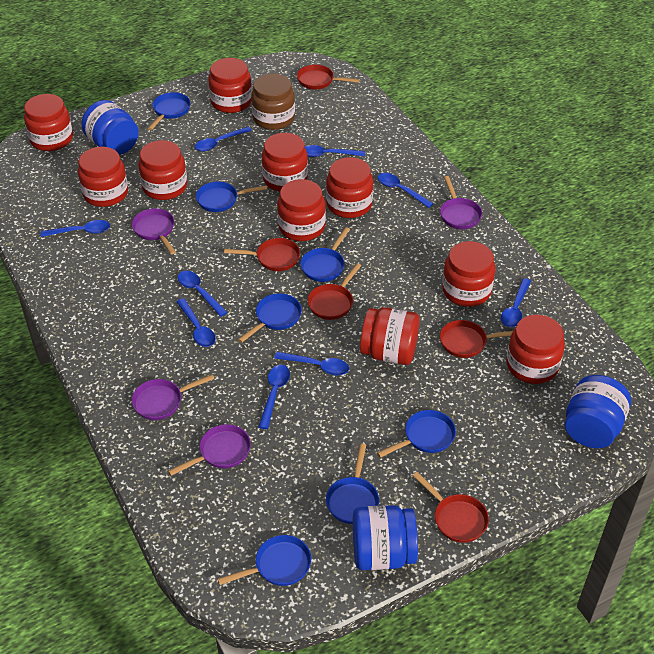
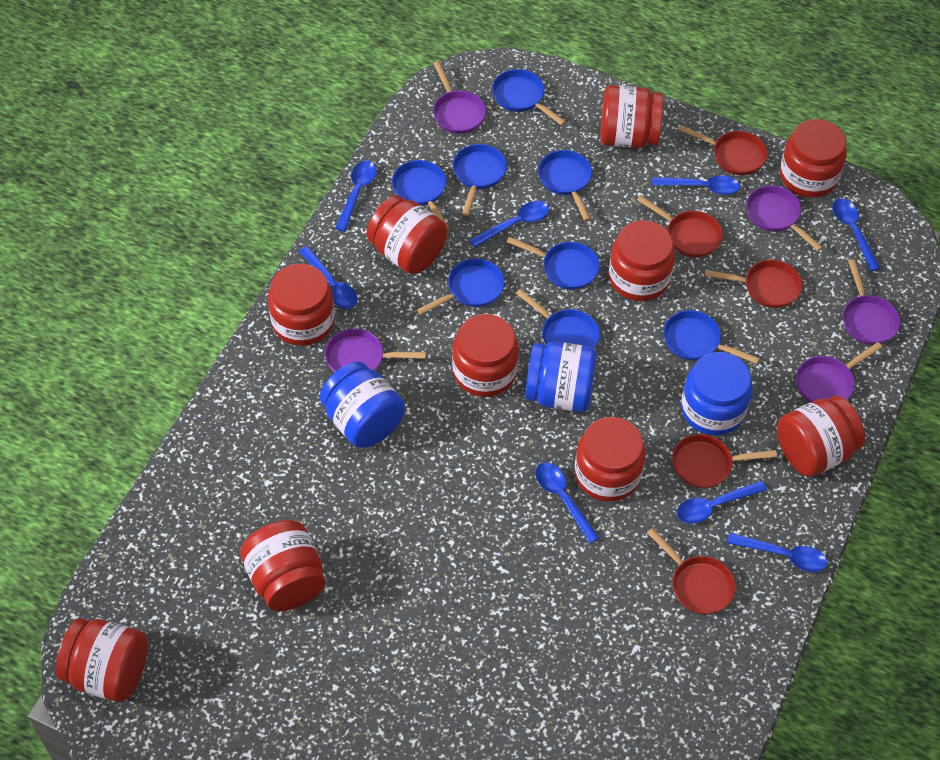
blue pan: [148,92,190,130] [196,182,267,212] [217,535,311,586] [238,293,302,343] [300,227,350,282] [326,444,379,524] [377,410,456,458] = 7 -> [392,160,449,229] [417,259,505,315] [453,144,507,216] [492,69,566,126] [507,237,600,290] [516,289,600,348] [538,150,592,221] [663,310,760,364] = 8
blue spoon: [41,220,110,237] [176,298,216,347] [178,271,228,317] [195,127,252,152] [259,365,290,429] [274,352,349,375] [305,145,365,157] [378,173,433,208] [501,278,531,327] = 9 -> [299,246,357,309] [335,161,376,232] [469,201,549,248] [535,463,600,544] [652,176,740,195] [677,481,767,524] [727,533,827,572] [832,199,880,271] = 8
brown jar: [251,74,295,130] = 1 -> none = 0
purple pan: [132,208,176,254] [132,374,214,420] [168,424,251,476] [440,176,482,229] = 4 -> [325,329,426,373] [433,61,486,134] [746,186,823,251] [796,342,882,403] [843,259,900,345] = 5

